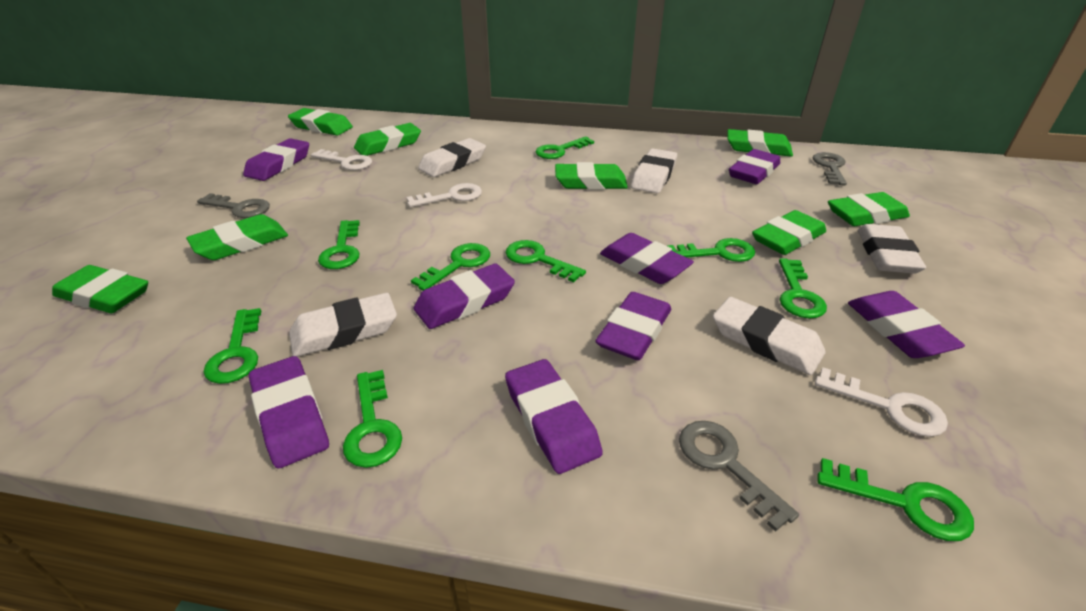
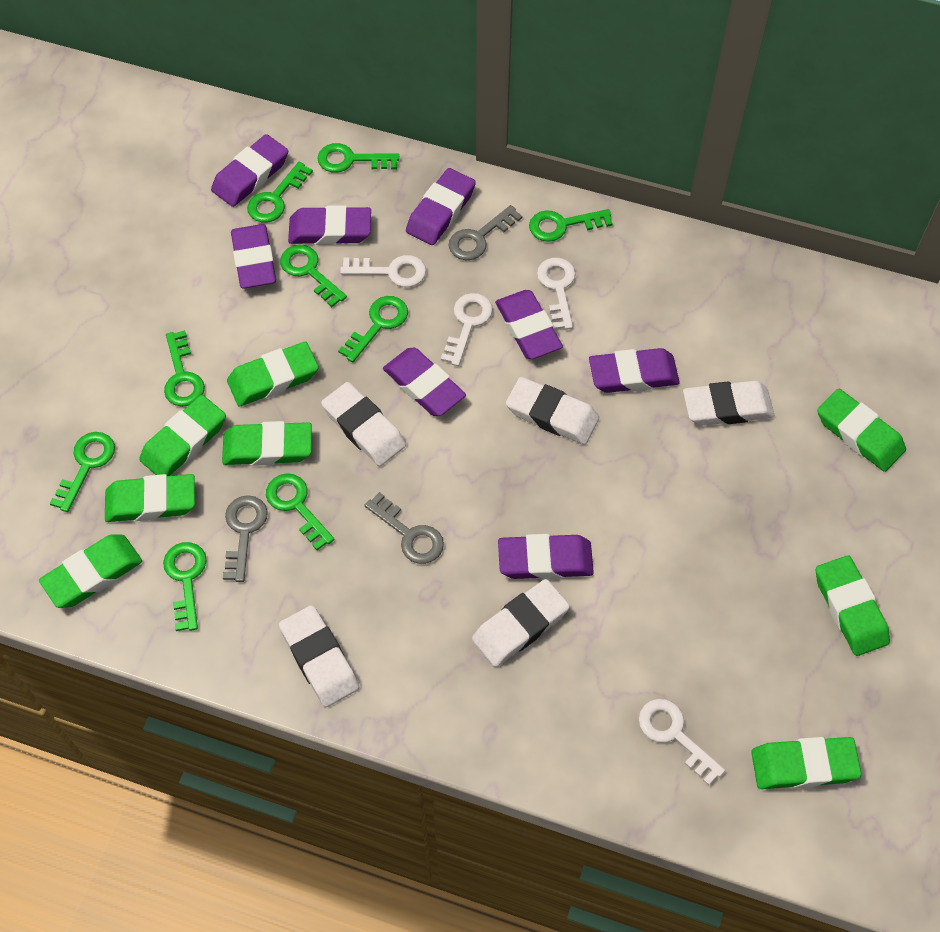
white key: [311,149,372,170] [406,183,482,207] [815,367,948,437] = 3 -> [340,255,426,287] [441,293,493,366] [537,258,576,330] [639,699,725,785] = 4

